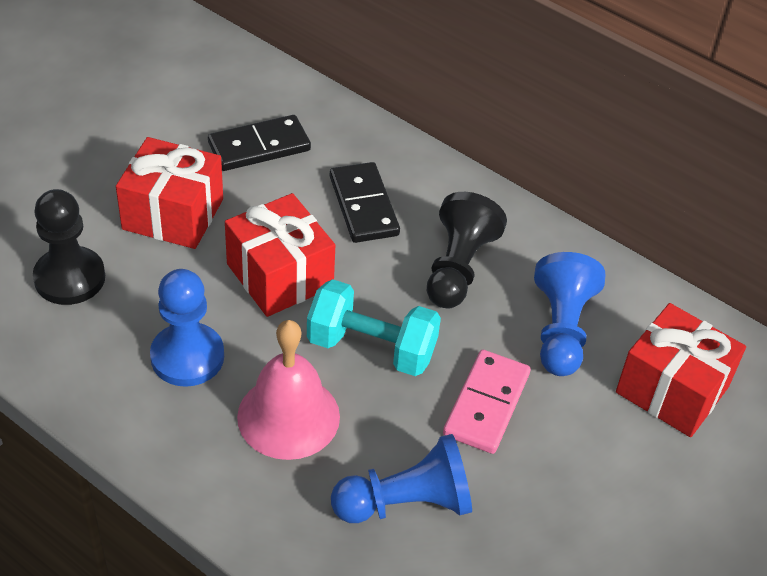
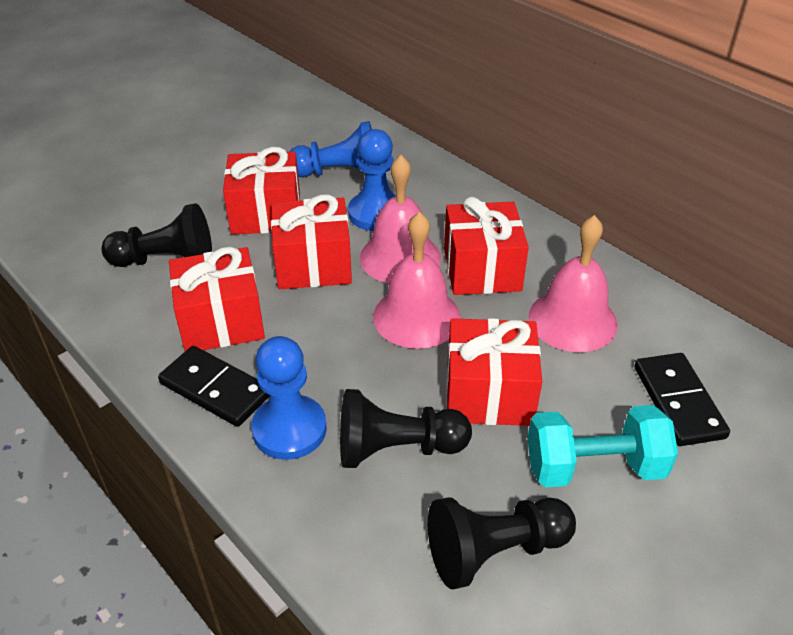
black pawn: [33,189,105,305] [427,192,507,309] = 2 -> [101,203,212,267] [340,389,472,468] [428,497,576,590] = 3
pink bell: [237,320,340,460] = 1 -> [360,155,441,283] [373,212,461,349] [528,215,618,352] = 3
pink domino: [443,350,530,454] = 1 -> none = 0
red gift: [116,137,223,249] [225,193,335,317] [616,303,746,437] = 3 -> [169,247,265,351] [223,147,300,234] [271,194,352,289] [444,197,529,295] [446,318,542,426] = 5

